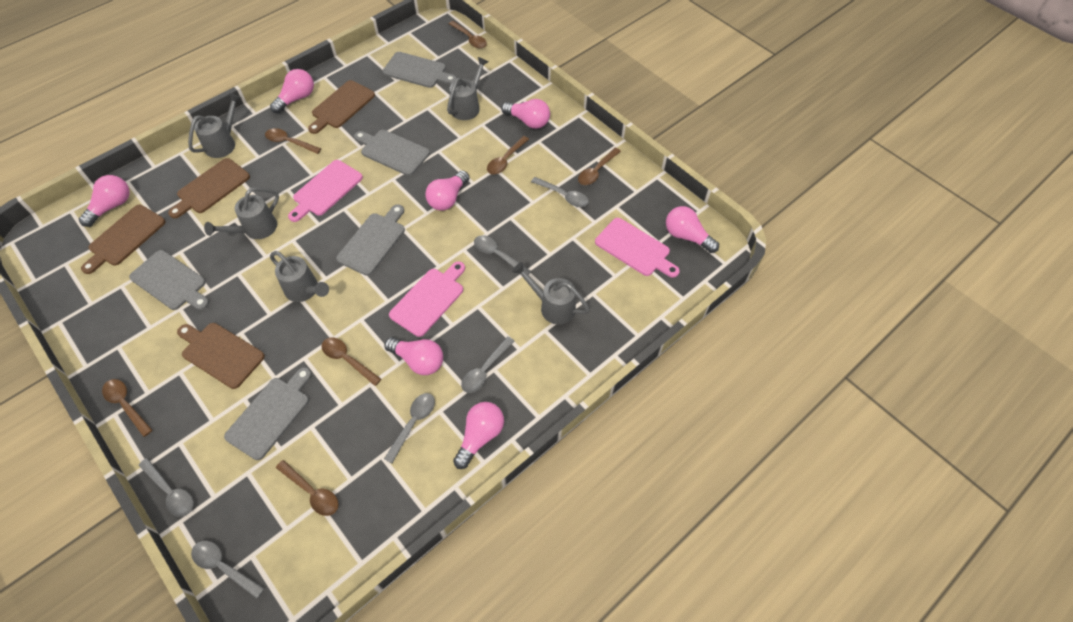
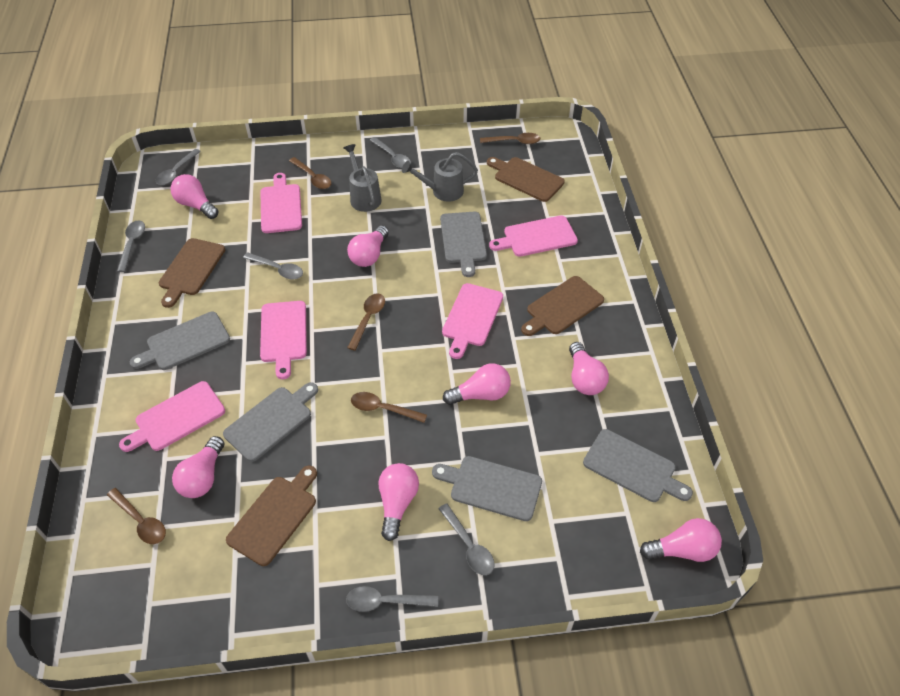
brown spoon: [102,379,152,437] [265,128,321,154] [276,460,339,516] [321,338,381,386] [449,21,487,49] [487,136,529,174] [578,148,621,185] = 7 -> [107,488,166,544] [289,157,331,189] [347,293,385,351] [351,392,427,423] [480,133,540,144] = 5
grey watering can: [188,93,241,158] [204,187,279,239] [270,251,329,302] [447,57,489,120] [512,262,590,325] = 5 -> [344,144,382,212] [402,152,478,202] = 2
pink cutting board: [288,160,363,222] [389,261,465,337] [595,218,680,278] = 3 -> [119,381,225,452] [260,173,302,233] [260,301,307,379] [442,283,503,359] [489,216,578,257] = 5

